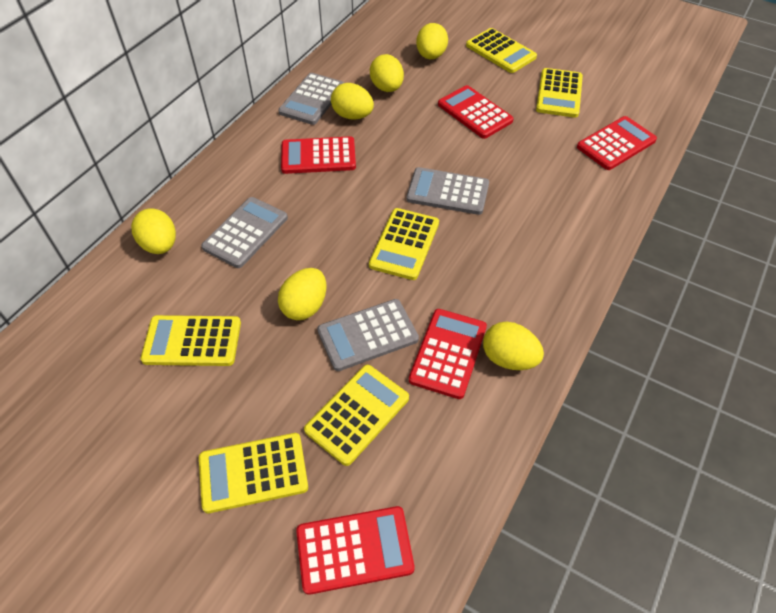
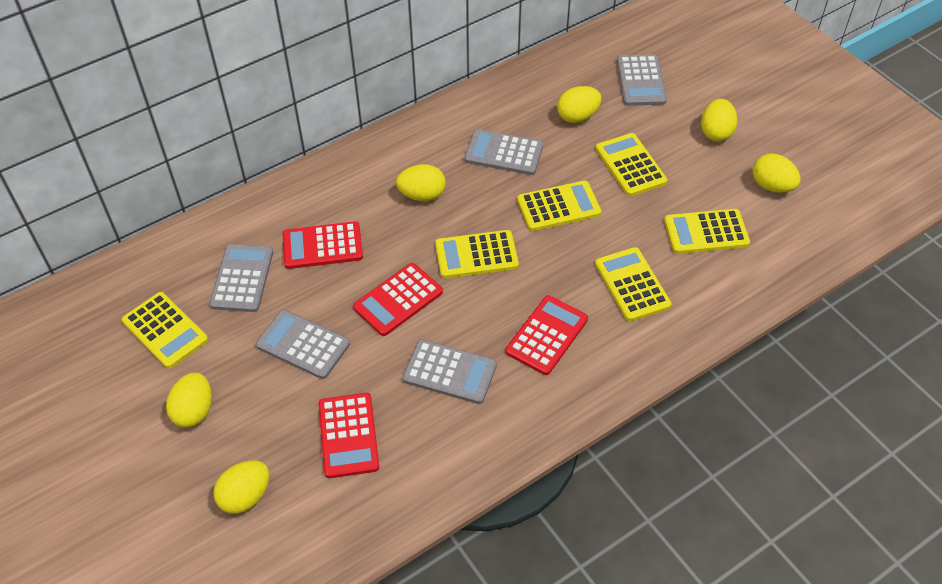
grey calculator: [201,197,288,268] [278,73,344,125] [317,299,419,371] [406,167,489,215] = 4 -> [209,244,273,312] [256,310,350,379] [402,339,497,404] [464,129,543,175] [617,54,667,106] = 5
red calculator: [281,136,356,174] [296,506,415,595] [409,309,487,399] [438,85,514,139] [577,116,657,170] = 5 -> [282,221,363,269] [318,393,379,478] [353,263,443,336] [506,295,588,375] = 4

